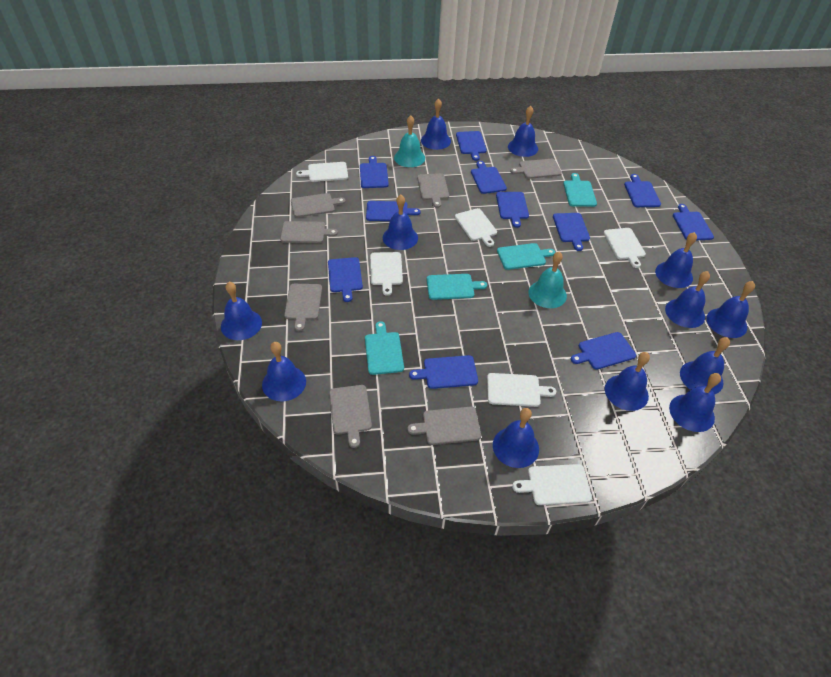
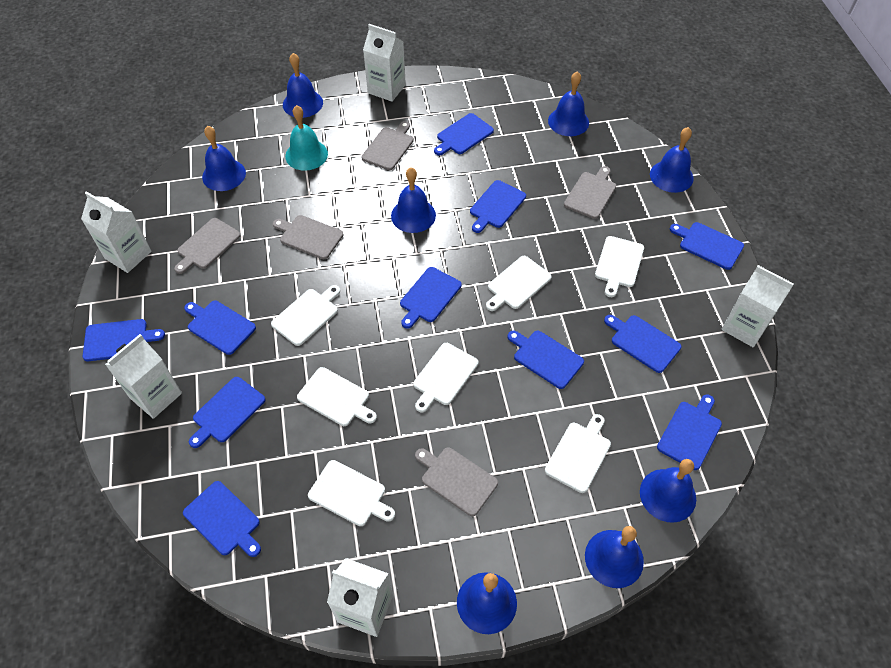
blue bell: [221,282,262,340] [262,342,306,401] [383,195,418,250] [421,98,451,150] [493,408,539,468] [508,106,538,157] [605,352,650,411] [655,232,697,288] [665,271,710,328] [669,373,721,432] [680,337,730,395] [707,281,755,338] = 12 -> [202,126,246,191] [283,53,323,118] [391,167,436,233] [457,572,517,634] [548,71,589,136] [585,526,644,588] [640,459,696,523] [650,127,694,193] = 8
grey cutting board: [280,221,338,243] [284,284,322,331] [291,193,346,217] [329,385,372,448] [407,407,481,445] [417,173,449,208] [510,159,562,179] = 7 -> [174,218,241,274] [273,215,343,259] [361,121,414,170] [415,447,498,516] [564,166,616,219] = 5
turquoise bell: [394,115,425,167] [528,251,567,308] = 2 -> [285,105,328,171] = 1
turquoise cutting board: [365,321,404,375] [426,274,487,300] [497,243,555,270] [563,173,597,207] = 4 -> none = 0
white carton: none = 0 -> [81,191,152,273] [105,334,182,419] [327,558,393,637] [363,24,406,102] [722,265,794,347] = 5
white cutting board: [296,162,348,182] [370,252,403,296] [455,208,497,247] [487,373,556,407] [512,464,592,505] [604,228,646,268] = 6 -> [271,285,340,346] [297,367,377,426] [308,460,395,526] [413,343,479,412] [486,256,552,311] [545,414,611,493] [595,236,644,297] = 7

